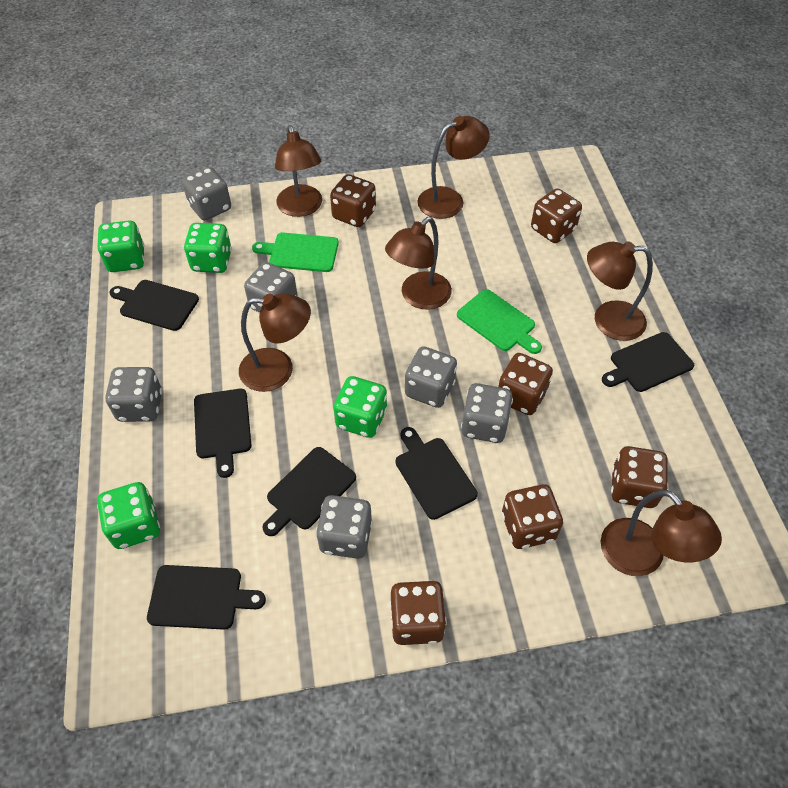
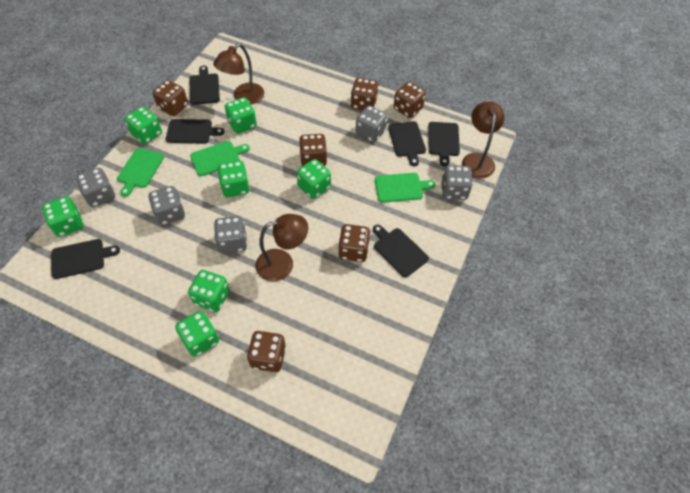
brown lamp: [239,293,311,392] [275,125,322,217] [385,217,452,310] [417,116,490,219] [587,241,653,341] [601,490,722,576] = 6 -> [213,44,264,104] [256,214,308,281] [462,102,504,179] = 3
green cutting board: [252,233,339,272] [457,289,542,354] = 2 -> [117,148,164,197] [190,141,250,176] [375,173,436,203] = 3
green dice: [97,220,144,272] [97,482,160,549] [184,223,232,273] [334,376,387,438] = 4 -> [42,196,83,237] [124,107,162,144] [175,311,219,357] [188,270,230,312] [218,161,250,197] [225,97,257,134] [297,159,331,199] = 7
grey dice: [105,367,162,422] [182,167,231,220] [244,262,298,313] [316,495,372,559] [405,347,457,408] [461,383,513,443] = 6 -> [76,168,115,207] [148,186,185,225] [214,216,247,254] [356,105,388,143] [441,165,472,200] = 5

